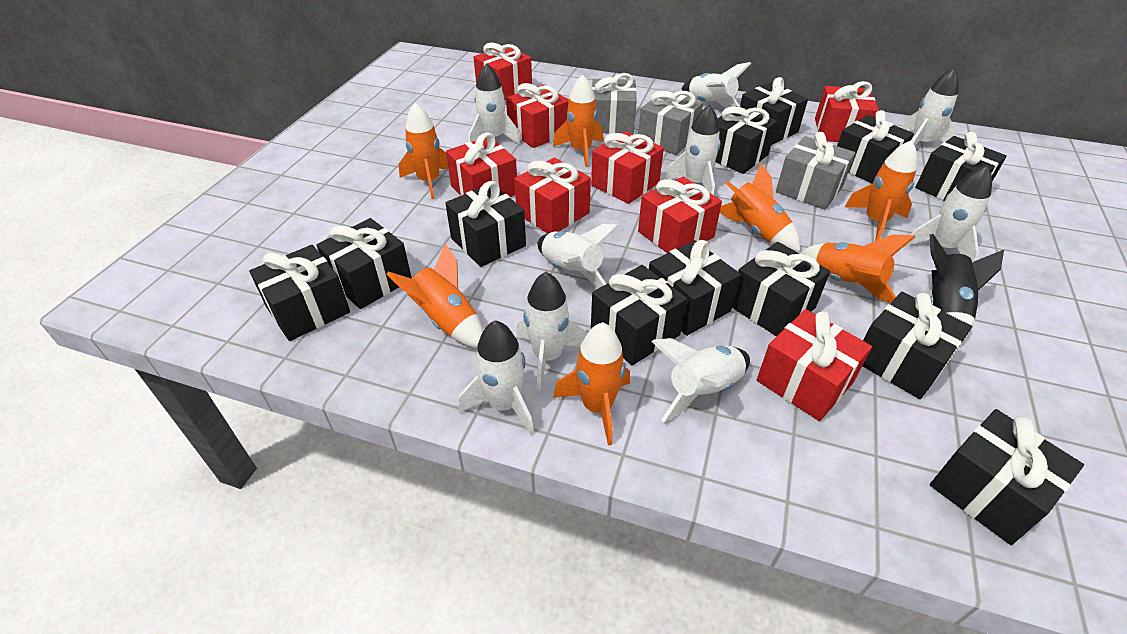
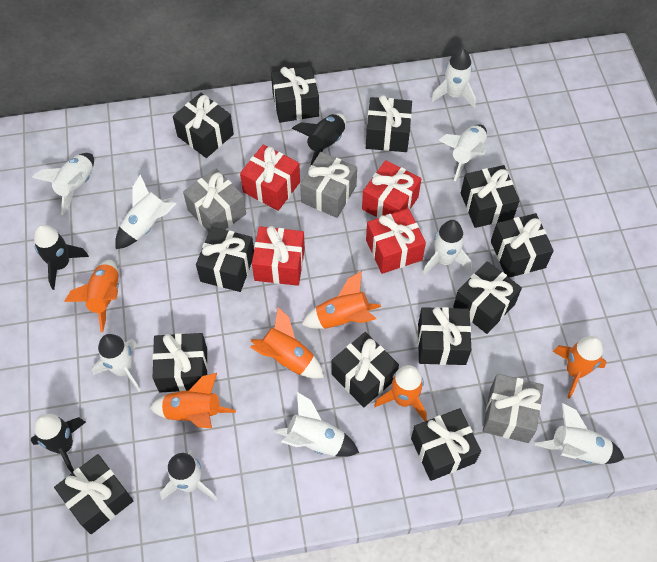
black rocket: [930,234,1004,338] = 1 -> [31,414,86,473] [34,225,89,290] [292,114,346,166] = 3
orange rocket: [387,243,484,348] [399,103,448,199] [553,75,604,167] [553,322,630,446] [720,164,800,252] [800,235,915,303] [845,140,917,241] = 7 -> [64,260,119,332] [149,373,236,428] [250,307,324,379] [301,271,381,329] [374,365,427,421] [552,336,607,399] = 6
red gift: [446,133,517,197] [474,43,532,100] [506,83,569,148] [514,157,591,233] [591,131,664,204] [638,177,722,253] [757,309,872,421] [815,81,879,142] = 8 -> [240,145,300,211] [252,226,305,286] [362,160,421,218] [366,208,426,274] = 4

